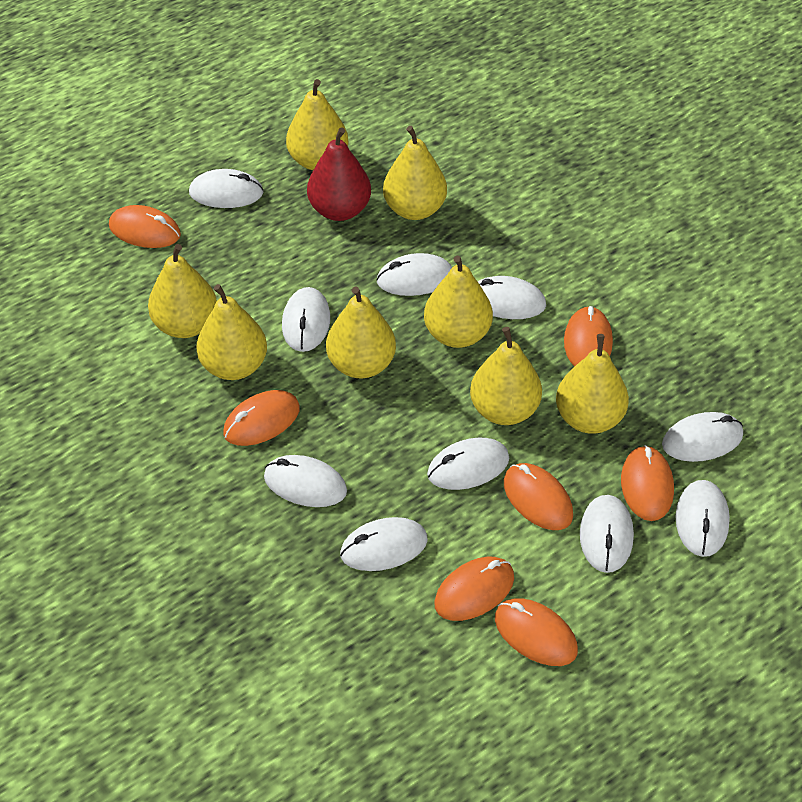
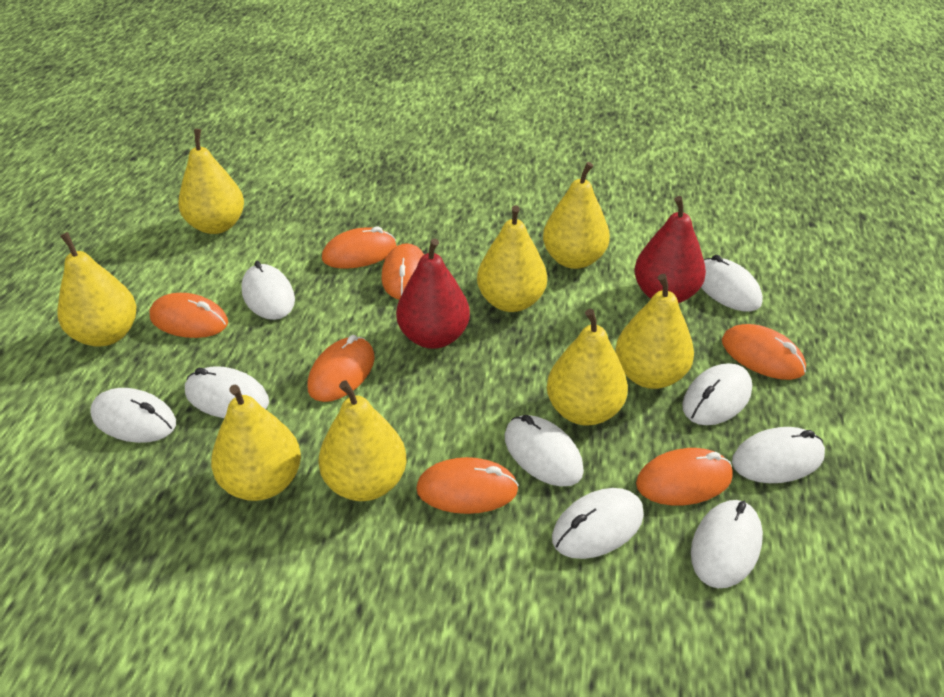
red pear: [307,127,371,221] = 1 -> [396,238,470,349] [634,196,706,303] = 2
white mouse: [189,169,263,208] [264,455,347,507] [282,287,330,352] [340,517,428,571] [376,253,452,296] [427,438,509,490] [478,276,546,319] [580,495,634,573] [662,412,743,462] [676,480,730,557] = 10 -> [90,388,176,443] [185,366,269,418] [241,261,295,320] [505,415,584,487] [552,488,644,559] [682,363,752,425] [691,500,763,588] [701,255,763,312] [732,427,825,483] = 9

